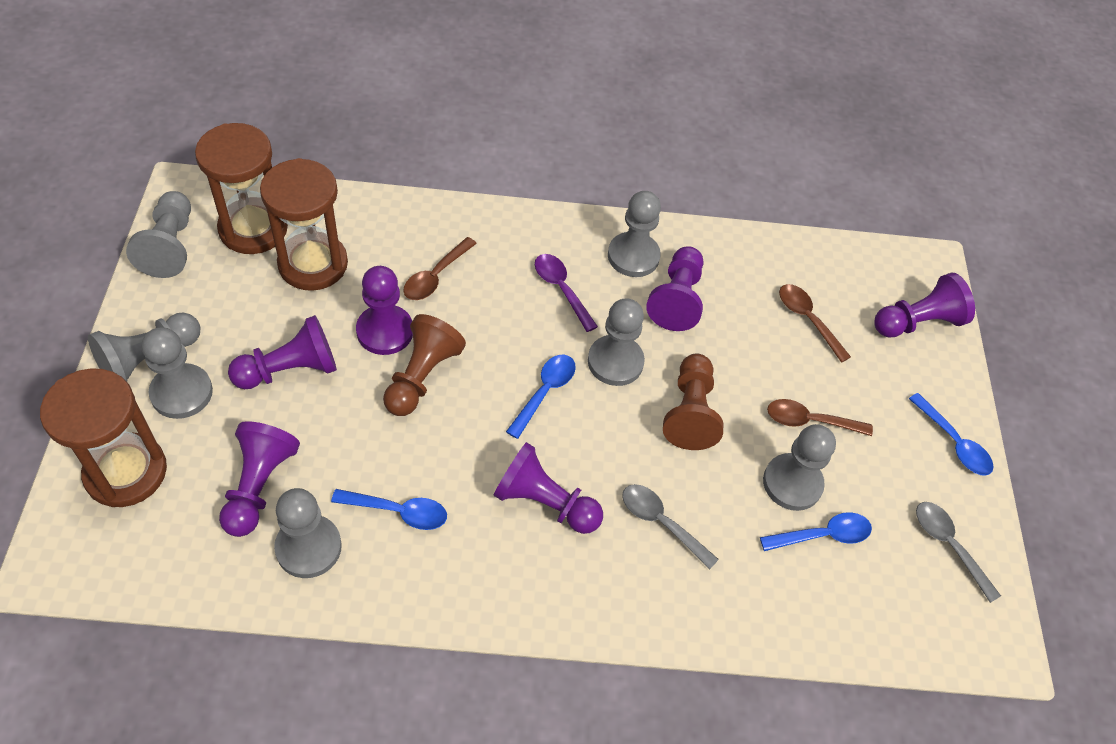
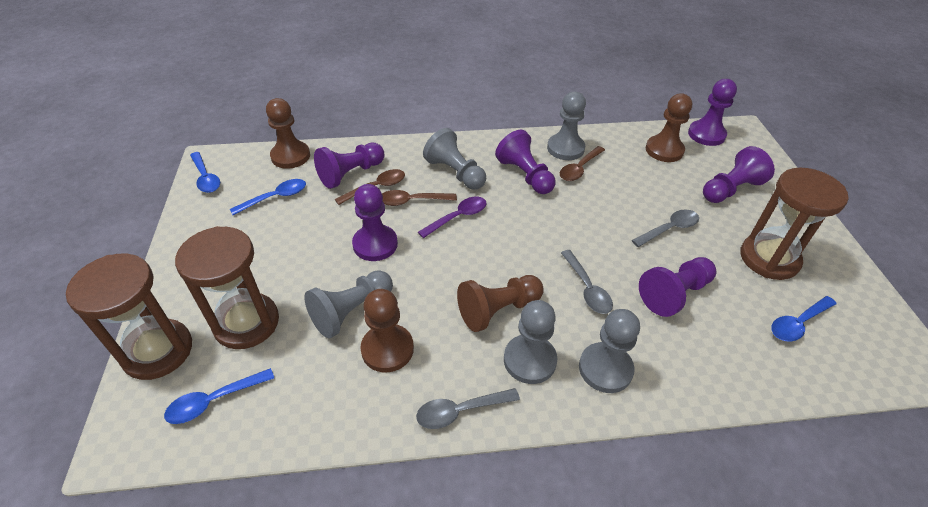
brown pawn: [383,314,466,416] [663,354,723,450] = 2 -> [266,98,310,169] [360,289,414,372] [457,275,544,332] [646,94,692,162] = 4
grey pawn: [88,312,200,382] [126,191,191,278] [142,327,213,419] [274,488,342,578] [588,299,645,386] [608,191,661,277] [763,424,836,511] = 7 -> [304,270,393,338] [423,128,486,190] [504,300,557,384] [547,92,586,160] [579,309,640,393] = 5
grey spoon: [622,484,719,570] [916,502,1001,603] = 2 -> [416,388,520,429] [561,250,613,314] [632,209,699,247] = 3

